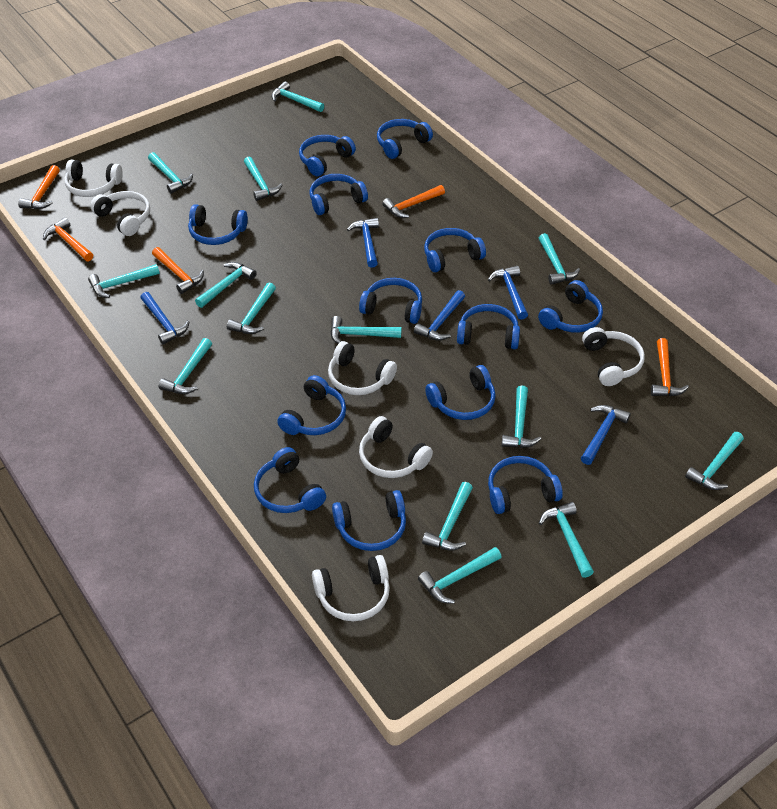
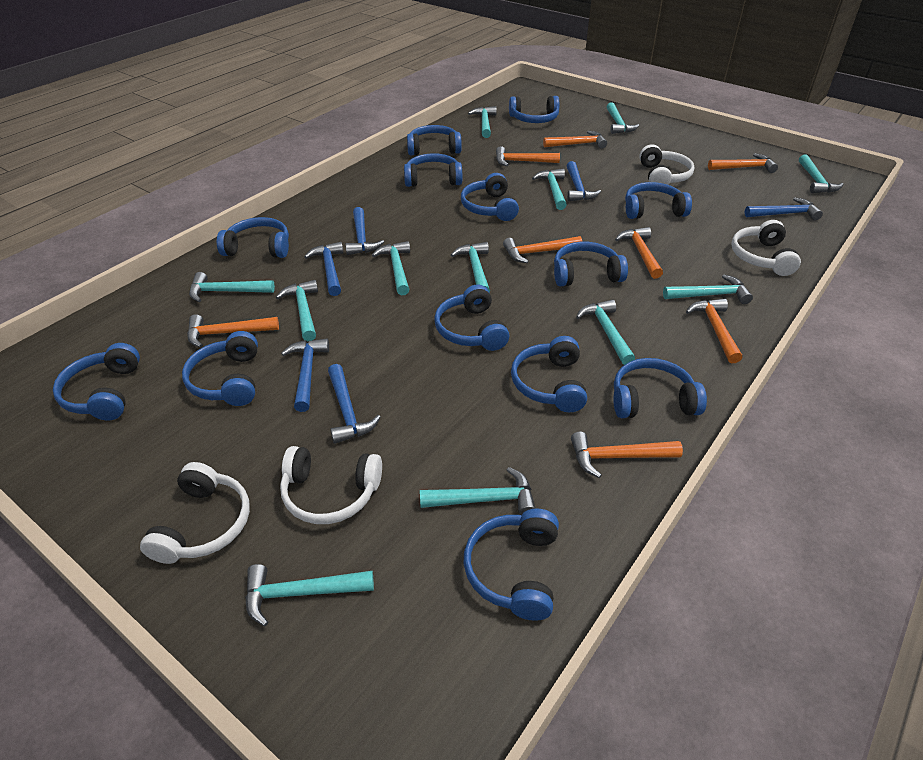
blue hammer: [140,292,190,345] [347,218,379,268] [414,290,465,341] [488,266,528,320] [581,405,631,465] = 5 -> [281,338,329,412] [304,242,343,296] [328,364,381,444] [346,207,384,255] [567,161,601,201] [745,197,823,220] = 6
orange hammer: [18,165,60,209] [43,217,93,261] [152,247,204,294] [382,185,445,218] [651,338,689,396] = 5 -> [187,314,279,348] [496,146,560,166] [503,236,582,263] [543,131,607,149] [571,432,683,478] [615,227,663,279] [686,299,742,363] [708,153,778,173] = 8
turquoise hammer: [88,264,160,298] [148,152,193,194] [159,338,212,394] [195,262,257,308] [227,282,276,334] [244,157,282,201] [271,81,324,112] [330,316,402,344] [418,547,502,604] [422,482,473,551] [501,385,541,448] [539,233,580,285] [539,502,594,578] [685,432,744,490] = 14 -> [189,272,275,302] [245,564,374,626] [276,280,318,341] [372,241,410,295] [420,467,536,515] [451,242,490,292] [468,106,497,138] [532,169,567,210] [576,299,635,365] [607,102,639,134] [663,274,753,304] [799,155,844,193] = 12
white headphones: [64,160,123,197] [90,191,150,236] [312,555,390,621] [328,341,397,395] [359,416,433,478] [582,327,645,386] = 6 -> [140,462,250,564] [280,446,382,524] [639,144,694,185] [731,220,801,276] = 4

